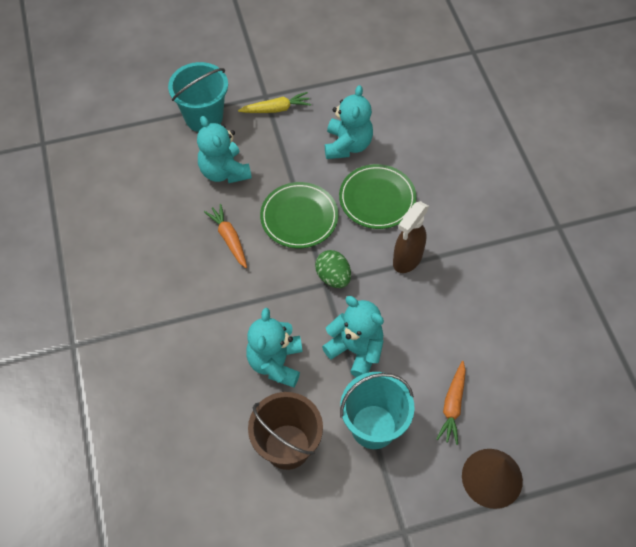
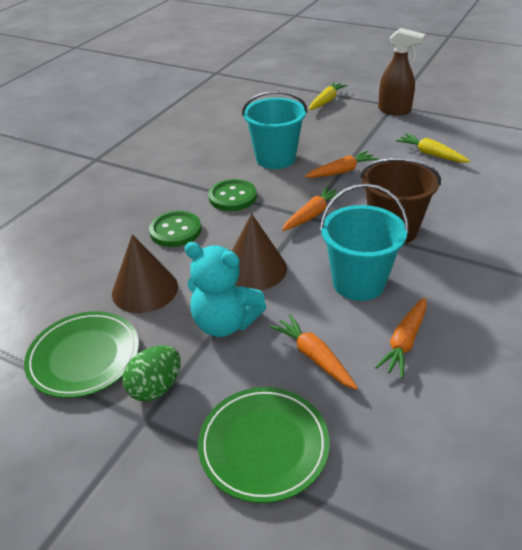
brown cone: [462,449,523,509] = 1 -> [112,234,178,313] [232,214,287,290] = 2
green button: none = 0 -> [149,211,201,247] [208,179,257,211] = 2
orange carrot: [204,204,247,268] [436,361,466,445] = 2 -> [270,314,358,390] [282,186,338,231] [305,151,378,178] [375,297,427,378] = 4
turquoise teddy bear: [197,116,252,183] [246,308,303,387] [322,296,384,377] [325,85,373,159] = 4 -> [184,242,266,337] = 1
yellow carrot: [238,92,311,113] = 1 -> [309,82,347,110] [396,133,470,163] = 2

